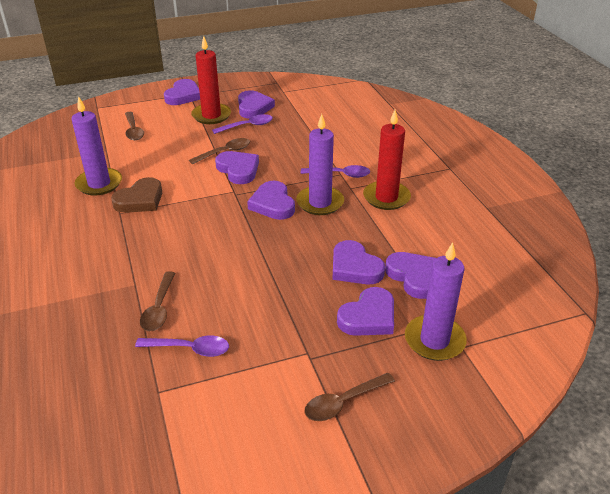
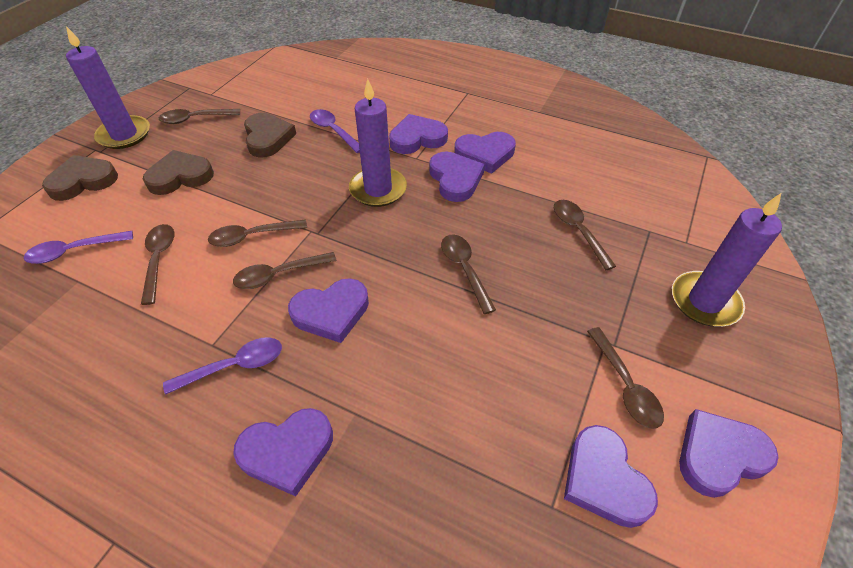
brown heart: [111,177,162,213] = 1 -> [42,155,118,201] [143,150,214,195] [244,113,296,158] = 3
brown spoon: [125,112,144,140] [140,271,175,331] [189,138,250,164] [304,373,395,421] = 4 -> [141,224,175,305] [159,109,240,124] [208,219,307,247] [233,252,337,289] [441,234,496,314] [554,200,616,270] [587,327,664,429] = 7
red candle: [191,36,231,124] [363,110,411,210] = 2 -> none = 0

